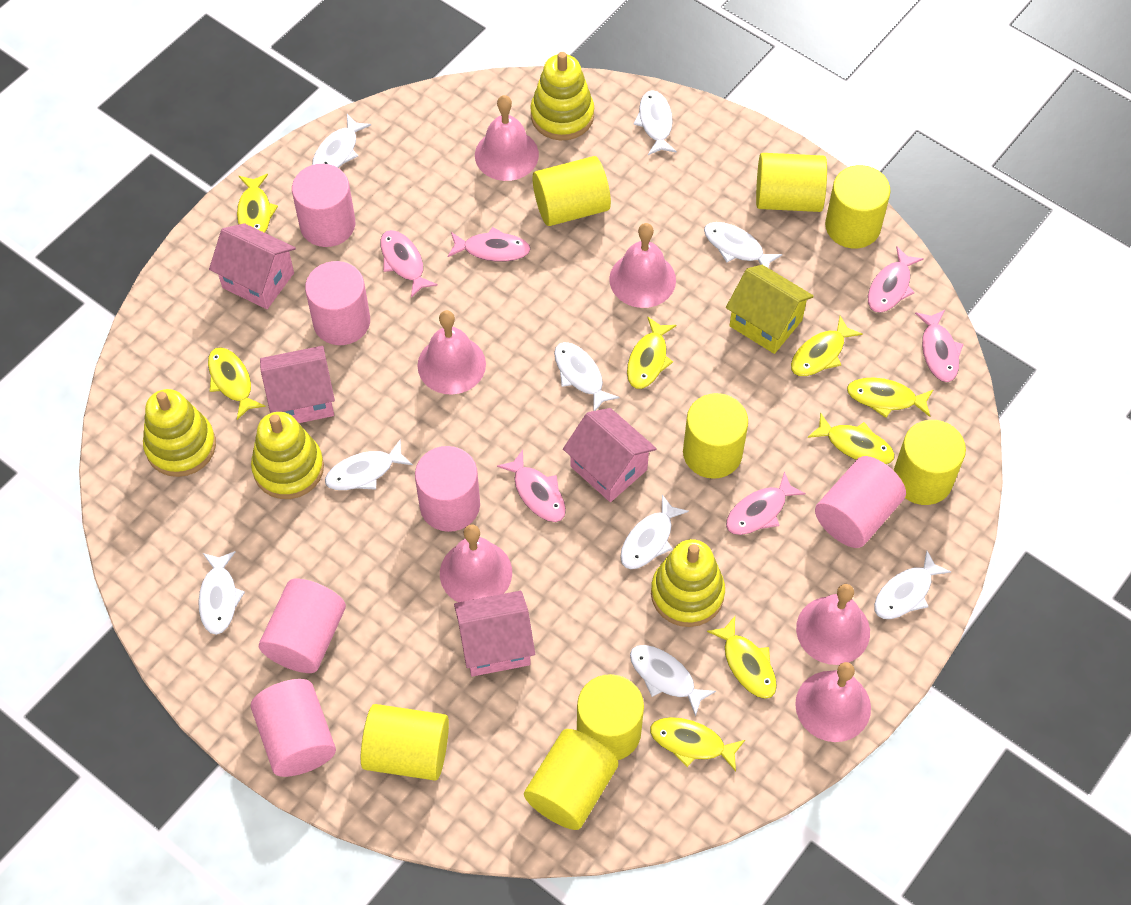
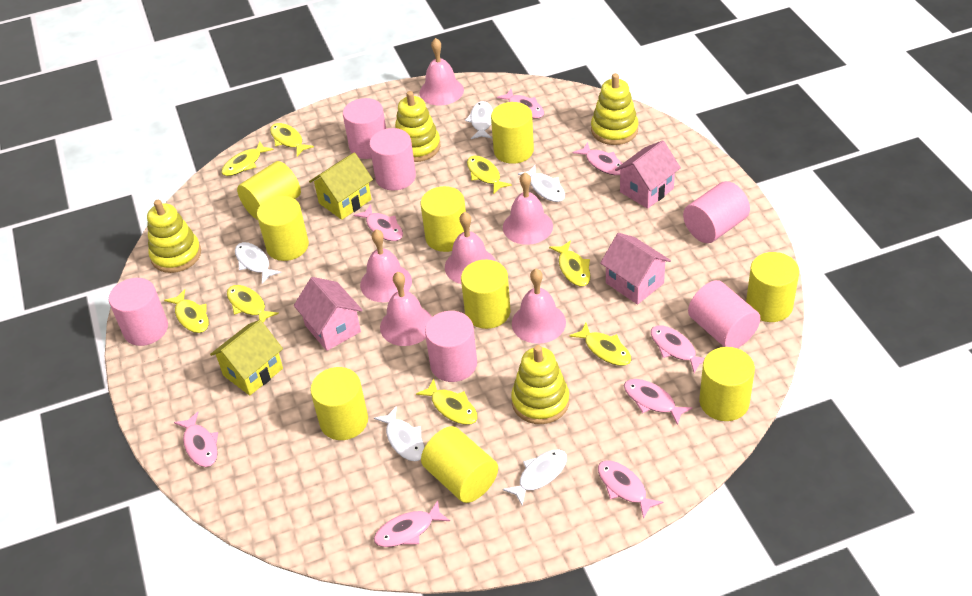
pink fish: [380,230,438,298] [448,227,531,262] [497,450,566,522] [726,471,806,535] [868,246,924,313] [915,310,964,382] = 6 -> [174,412,218,467] [354,204,403,241] [374,500,450,547] [496,89,544,119] [573,142,623,175] [598,460,664,519] [624,379,693,425] [651,325,705,373] = 8
pink house: [209,223,296,309] [260,346,335,423] [454,591,535,677] [563,408,657,502] = 4 -> [294,277,363,351] [600,233,671,304] [615,140,681,209] = 3
white fish: [198,551,245,635] [312,114,371,168] [325,440,413,490] [554,342,620,411] [620,495,689,569] [630,645,716,717] [634,90,677,155] [704,222,782,268] [874,551,951,619] = 9 -> [235,242,282,284] [374,406,425,461] [465,101,493,139] [503,450,567,505] [518,165,565,202] = 5
yellow cylinder: [361,704,449,781] [524,729,618,830] [532,156,611,226] [577,674,644,760] [683,393,748,479] [756,153,827,212] [825,165,891,249] [894,420,966,505] = 8 -> [237,161,301,220] [257,196,309,261] [310,367,368,440] [421,186,466,252] [421,426,498,503] [461,260,510,329] [491,102,534,164] [699,347,755,421] [746,252,799,322] = 9
yellow house: [726,265,814,354] = 1 -> [210,320,283,396] [309,153,373,220] = 2

